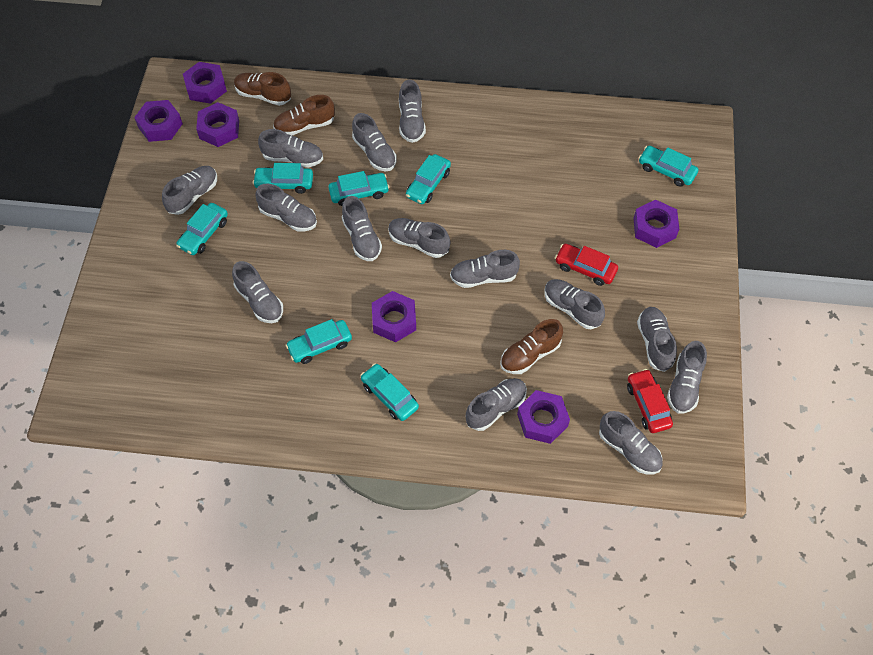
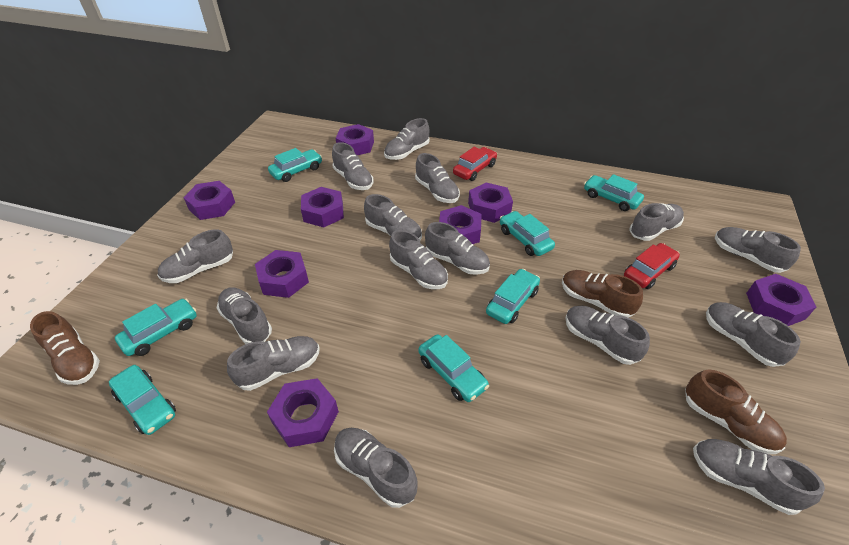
grey shoe: [162,166,217,215] [232,261,283,323] [255,184,317,232] [258,129,323,167] [342,196,382,261] [352,113,396,171] [388,218,450,258] [399,80,426,143] [450,250,520,288] [465,378,527,431] [545,279,605,329] [599,411,663,474] [637,307,677,372] [667,341,707,414] = 14 -> [157,230,233,283] [217,287,272,344] [227,336,320,391] [332,142,373,190] [334,428,417,508] [364,194,422,241] [384,118,430,160] [389,230,448,289] [415,153,460,203] [425,222,490,275] [565,306,650,365] [629,203,684,241] [693,439,825,515] [706,302,801,367] [715,227,801,273] = 15
purple nut: [134,100,183,142] [183,62,227,104] [196,102,239,147] [372,291,416,342] [517,390,570,444] [633,200,679,248] = 6 -> [183,181,235,220] [255,250,309,298] [267,378,339,447] [301,187,344,227] [336,124,374,155] [439,205,482,244] [468,182,513,223] [746,274,816,326] = 8

